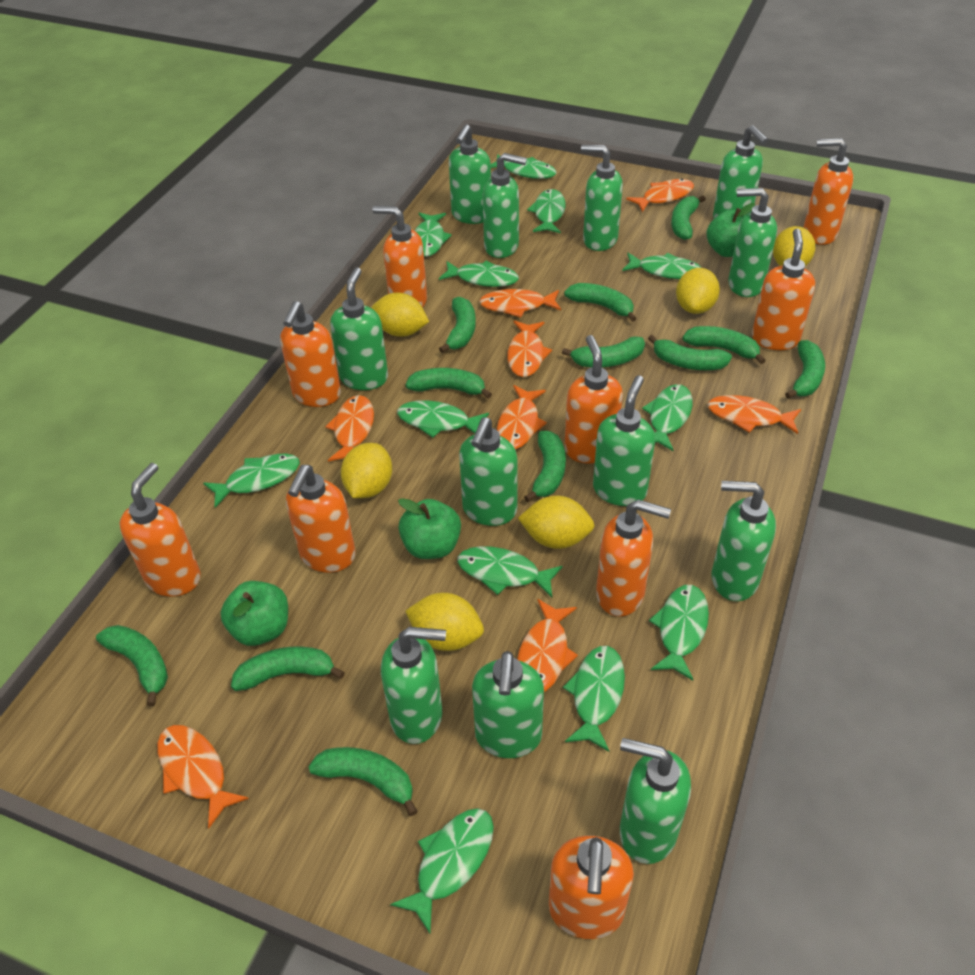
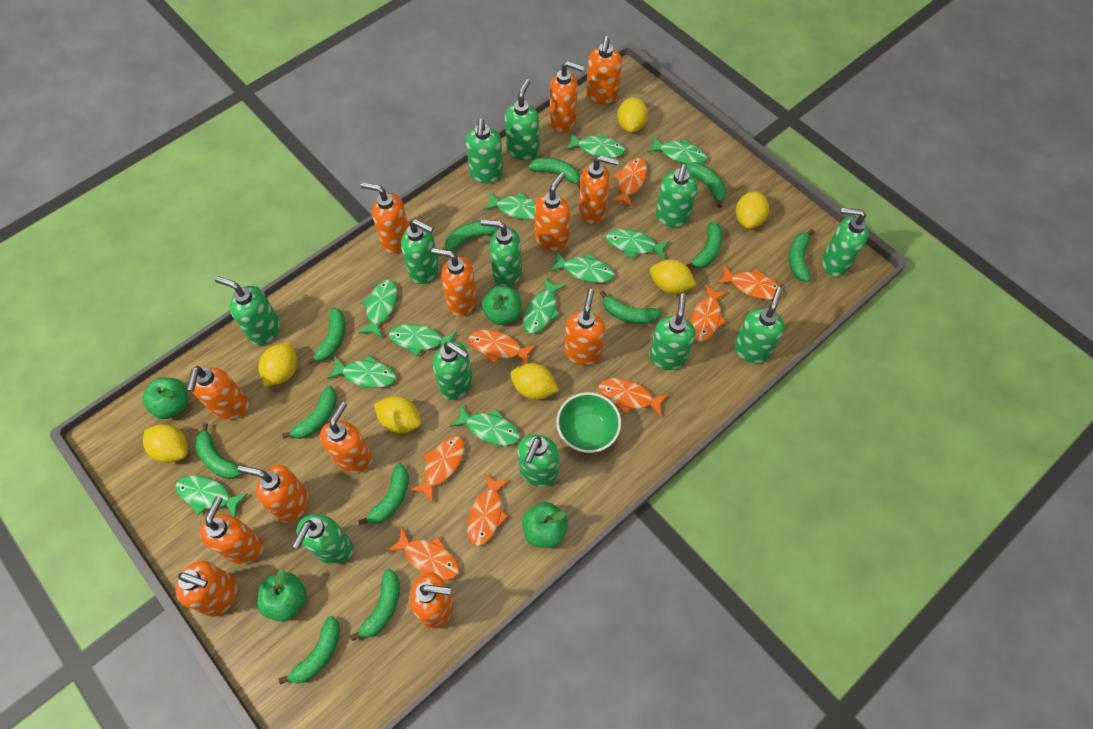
green apple: [221,581,288,646] [398,498,461,559] [706,203,755,257] = 3 -> [142,377,188,419] [257,569,306,622] [481,286,522,325] [522,502,568,548] = 4
green bowl: none = 0 -> [556,392,621,453] = 1
green fish: [203,454,300,508] [390,808,494,933] [397,400,489,438] [415,213,452,257] [439,260,519,287] [457,546,562,597] [491,154,557,179] [527,189,566,233] [563,646,625,752] [622,253,702,279] [642,384,693,451] [649,585,709,681] = 12 -> [175,475,248,517] [327,355,396,388] [358,279,397,338] [389,324,457,356] [450,405,520,446] [483,192,536,220] [523,278,566,334] [549,252,614,283] [565,133,625,158] [606,229,670,260] [646,135,707,164] = 11
orange soap dispenser: [119,463,201,597] [280,301,341,407] [286,465,356,573] [372,206,427,308] [549,836,634,939] [564,335,623,464] [596,500,671,617] [752,229,815,350] [803,138,853,245] = 9 -> [175,561,237,617] [187,366,249,420] [200,496,264,564] [238,465,309,523] [320,401,372,473] [361,182,409,254] [410,572,454,629] [431,248,477,316] [534,172,570,251] [550,61,585,133] [564,289,605,365] [579,155,619,224] [586,36,622,104] = 13
yellow lemon: [341,443,392,498] [372,293,429,337] [405,593,484,651] [518,496,594,549] [676,268,720,314] [773,226,816,266] = 6 -> [143,424,188,463] [259,343,297,387] [374,396,421,434] [510,363,559,400] [617,97,648,133] [650,259,696,294] [736,191,769,229] = 7

